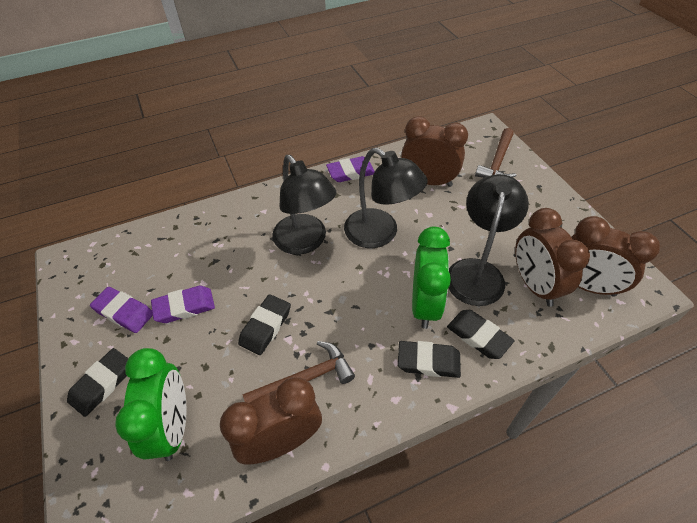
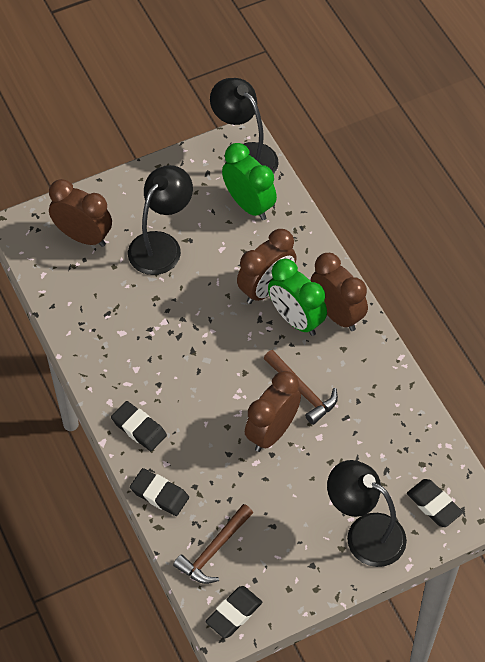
purple eraser: [90,287,153,333] [151,286,215,323] [326,156,375,182] = 3 -> none = 0

